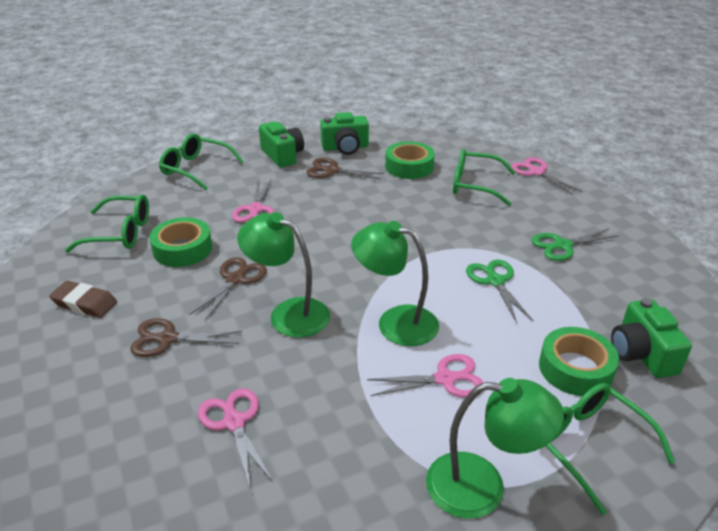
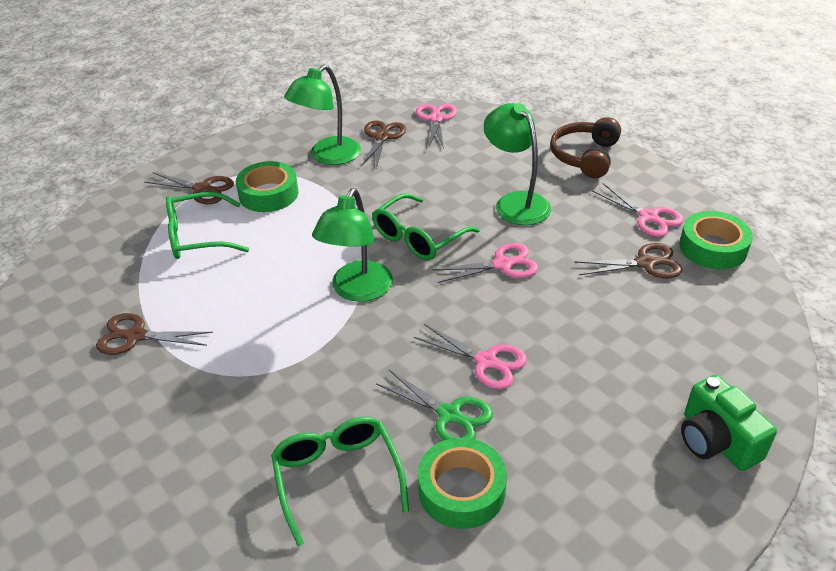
brown eraser: [49,281,117,318] = 1 -> none = 0
brown headphones: none = 0 -> [550,117,621,178] = 1
brown scissors: [130,318,242,357] [189,257,267,320] [306,158,384,179] = 3 -> [96,313,213,355] [144,172,234,204] [361,121,406,168] [575,243,682,278] = 4
green camera: [259,122,304,168] [320,112,369,155] [611,298,692,378] = 3 -> [681,375,777,471] = 1
green glasses: [65,194,149,253] [159,133,243,190] [453,149,516,206] [546,383,675,515] = 4 -> [166,192,249,259] [271,417,409,546] [372,193,480,260] = 3
green scissors: [466,260,534,323] [532,228,620,261] = 2 -> [376,370,493,440] = 1

